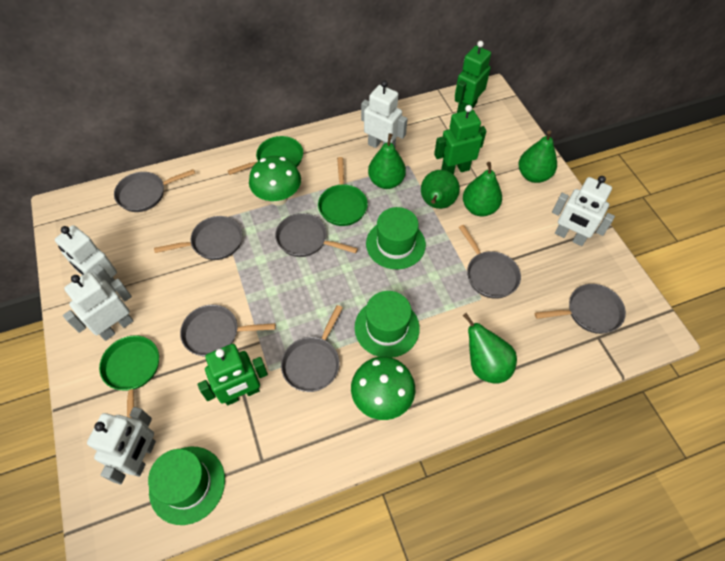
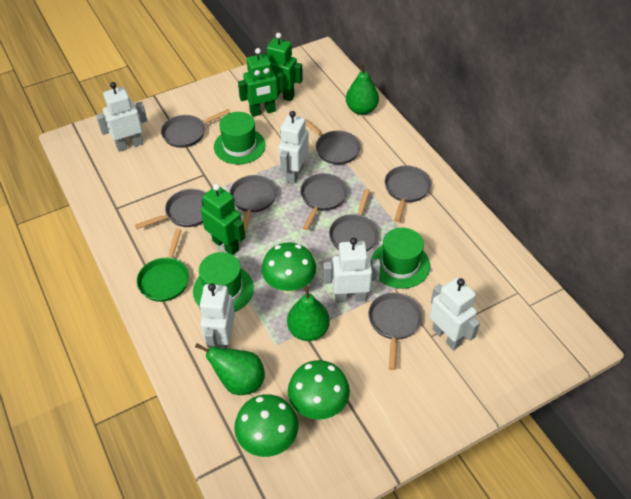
green mushroom: [249,156,301,206] [351,356,415,420] = 2 -> [234,394,299,457] [261,242,316,294] [288,360,350,420] = 3
green pan: [99,335,159,418] [228,136,303,175] [318,157,368,226] = 3 -> [137,229,189,302] = 1
green pear: [368,133,406,189] [421,170,460,209] [462,313,517,383] [463,162,502,216] [518,130,557,183] = 5 -> [195,343,265,395] [287,286,330,341] [346,63,379,115] = 3
grey pan: [114,169,195,212] [154,216,242,260] [180,305,276,357] [275,213,358,257] [281,305,343,392] [459,225,521,299] [535,284,626,334] = 7 -> [135,189,206,229] [161,109,231,148] [230,175,277,234] [300,173,348,230] [302,117,361,165] [329,189,378,251] [368,292,422,370] [385,166,432,222] = 8

